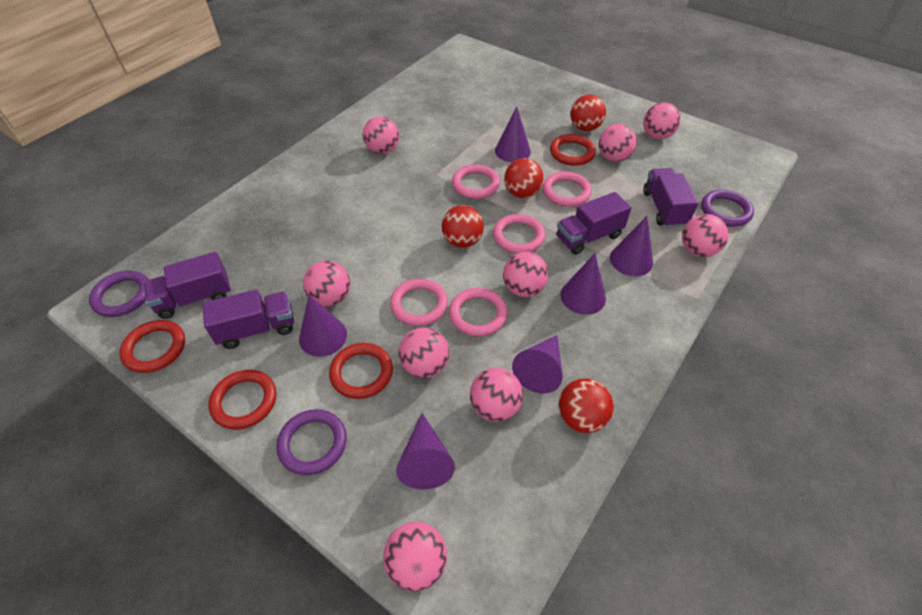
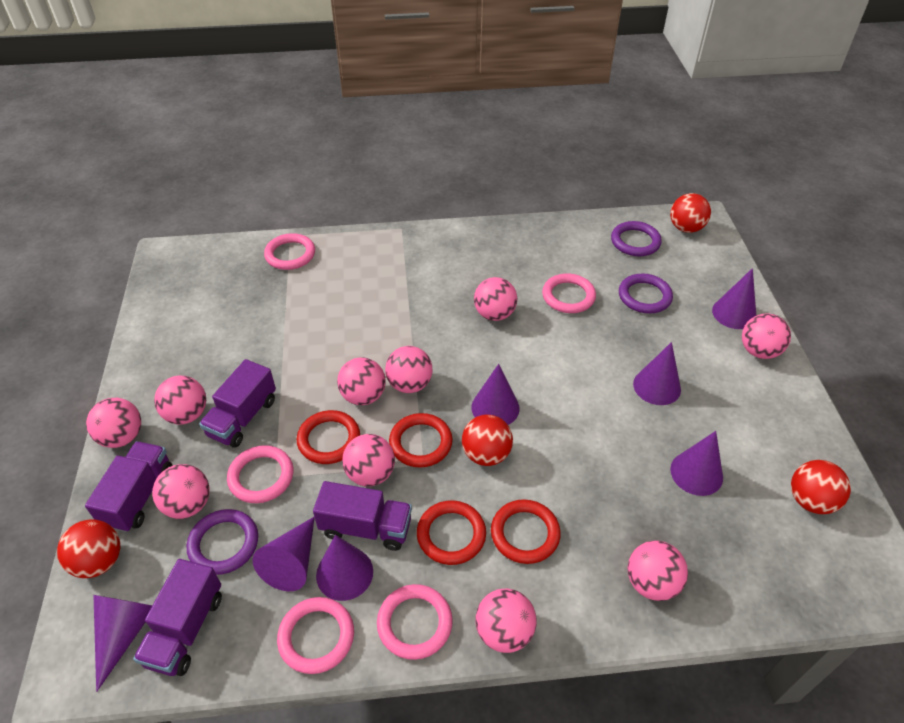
pink ball: [303,261,350,306] [363,116,399,154] [383,522,447,591] [399,327,449,378] [470,368,523,422] [503,252,548,297] [599,124,637,162] [643,102,681,139] [682,214,729,257] = 9 -> [86,398,141,448] [152,464,210,519] [154,376,206,424] [337,357,386,405] [342,434,395,486] [385,346,433,393] [474,277,517,321] [475,588,537,653] [628,541,688,601] [742,313,791,359] = 10
purple cone: [299,295,347,357] [396,413,455,489] [495,106,531,162] [512,335,562,394] [561,253,606,315] [610,216,653,276] = 6 -> [93,595,152,692] [253,517,315,591] [316,535,373,601] [471,364,520,425] [633,342,681,405] [670,431,723,496] [712,268,756,329] = 7

